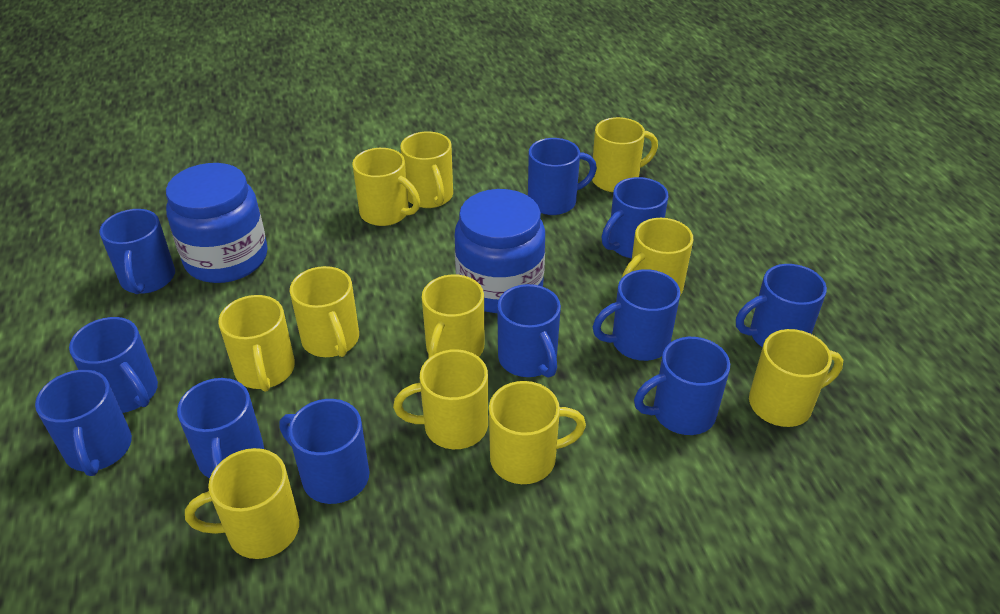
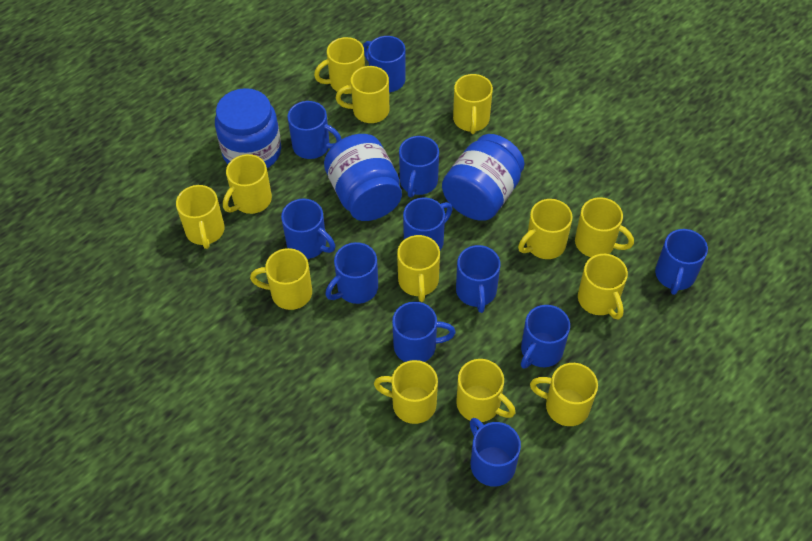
blue jar: [166,163,267,283] [454,189,545,313] = 2 -> [215,88,281,168] [324,134,402,221] [442,134,525,221] = 3
yellow mug: [185,448,299,559] [218,295,295,392] [290,266,359,357] [352,148,420,226] [393,349,488,449] [400,131,453,208] [422,274,484,358] [489,381,586,484] [592,117,658,192] [622,218,693,295] [749,329,843,427] = 11 -> [176,185,225,249] [223,154,272,214] [250,248,312,310] [314,37,365,94] [336,66,389,123] [374,360,438,424] [397,235,440,302] [453,74,493,134] [456,359,516,422] [518,199,573,259] [530,363,598,426] [575,197,634,257] [578,254,628,319] = 13

